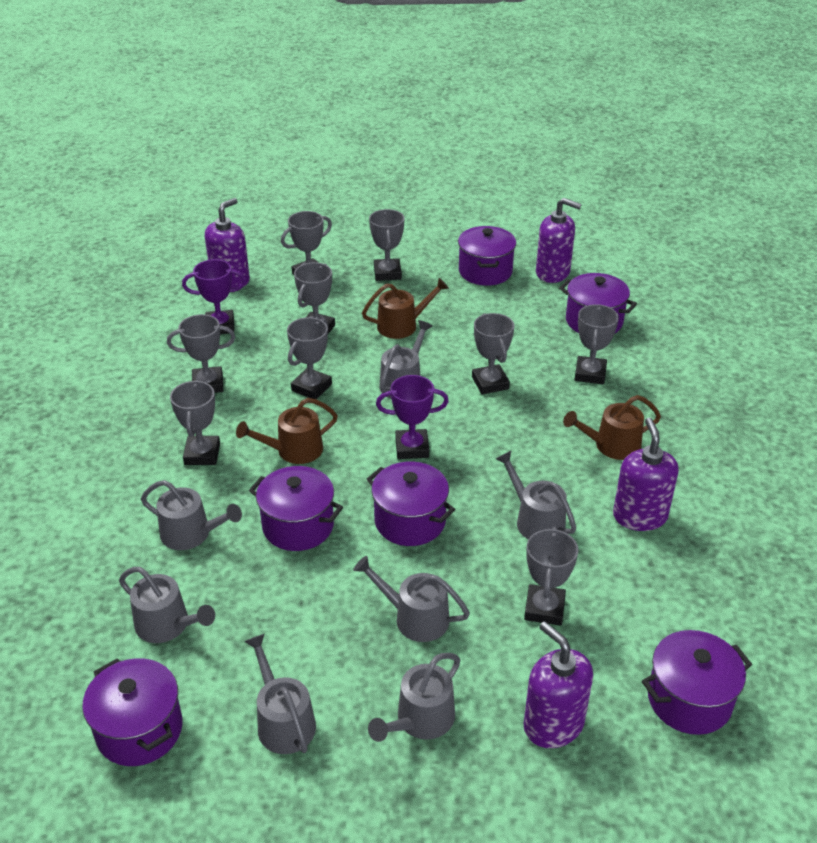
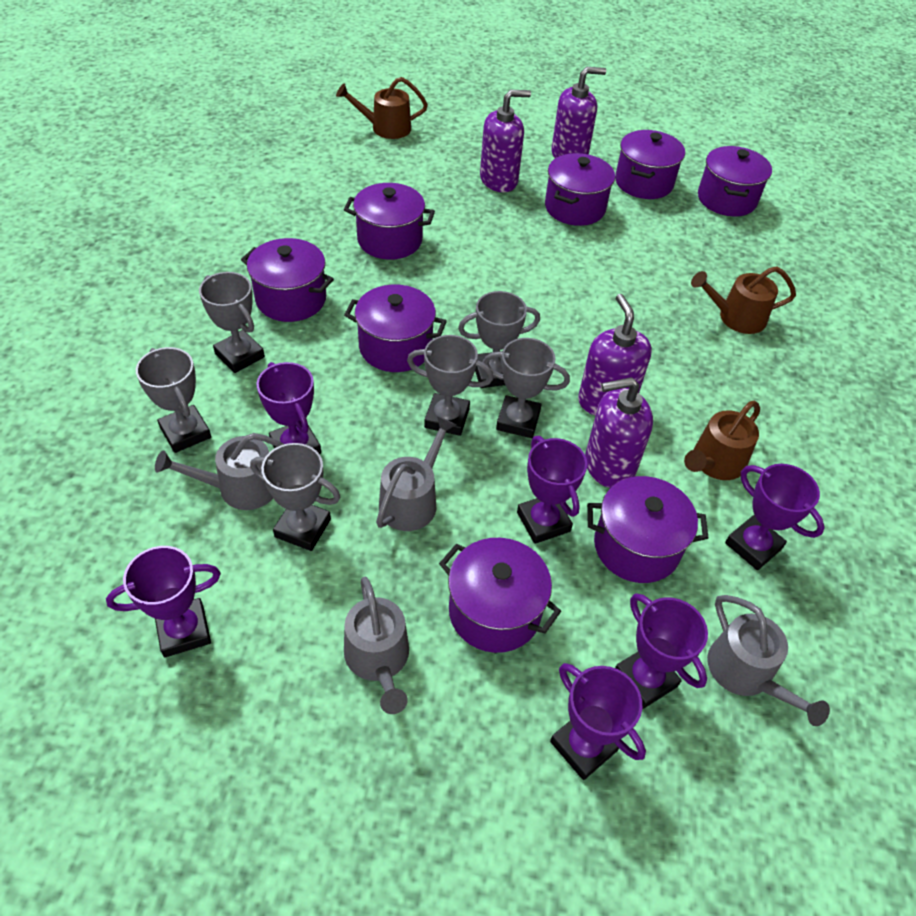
grey trophy: [167,314,235,393] [170,380,220,465] [281,211,332,275] [287,317,332,399] [294,262,335,334] [369,209,405,281] [472,313,514,394] [524,526,579,626] [575,304,619,384] = 9 -> [136,347,211,453] [199,272,265,373] [250,443,341,551] [407,335,493,436] [458,291,540,388] [483,338,570,438] = 6
grey watering can: [119,567,215,643] [141,480,242,550] [244,634,316,754] [353,556,470,642] [368,653,460,742] [379,320,433,399] [496,451,576,539] = 7 -> [155,433,284,510] [344,577,409,714] [376,416,456,531] [707,595,830,726] = 4
purple pot: [82,658,183,766] [249,466,343,551] [367,461,455,546] [458,226,516,286] [559,273,637,333] [642,630,752,735] = 6 -> [241,238,334,322] [344,183,435,260] [344,285,447,372] [439,538,561,653] [545,153,615,226] [587,476,708,583] [615,130,685,199] [698,146,772,216] = 8
purple trophy: [182,259,246,334] [376,375,449,459] = 2 -> [106,546,221,657] [257,362,321,454] [517,436,587,544] [550,663,646,780] [615,593,708,709] [725,464,825,570] = 6

